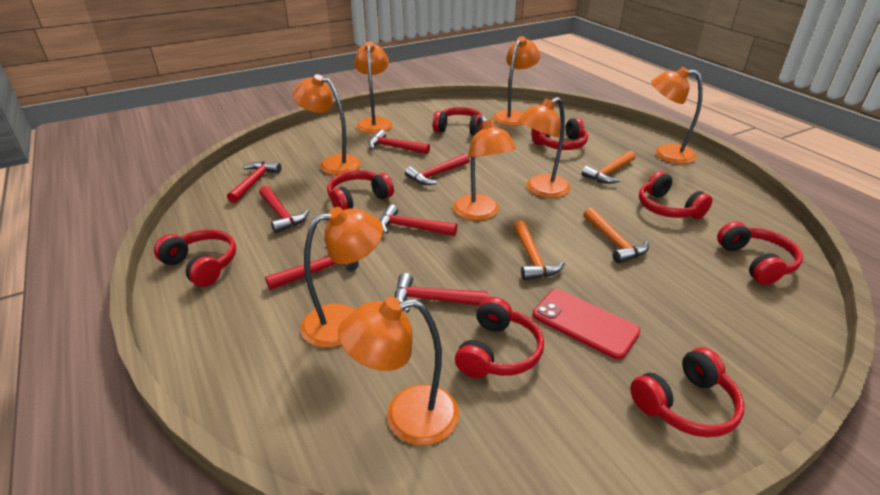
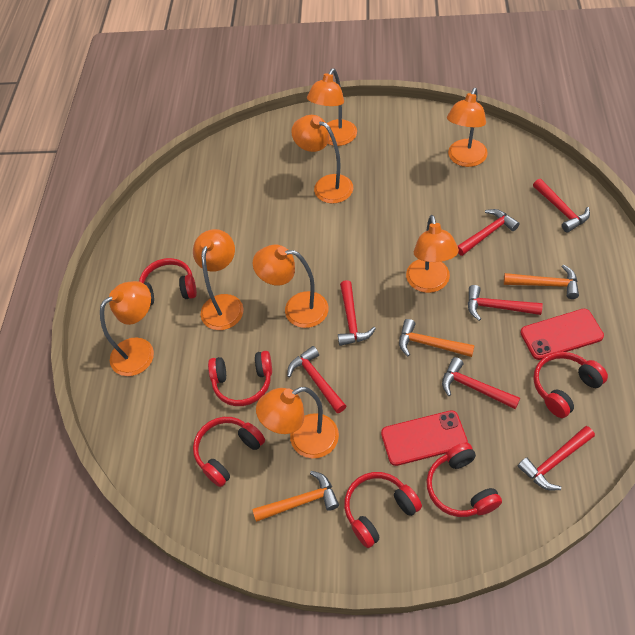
red headphones: [154,229,236,287] [327,170,394,210] [433,107,482,135] [455,297,544,378] [531,118,588,150] [630,347,744,437] [639,171,713,219] [717,222,803,285] = 8 -> [139,258,197,306] [193,417,265,487] [208,351,272,406] [344,472,422,548] [426,442,502,517] [533,352,608,418] = 6
red phone: [533,289,641,359] = 1 -> [381,410,468,466] [520,309,604,360] = 2

